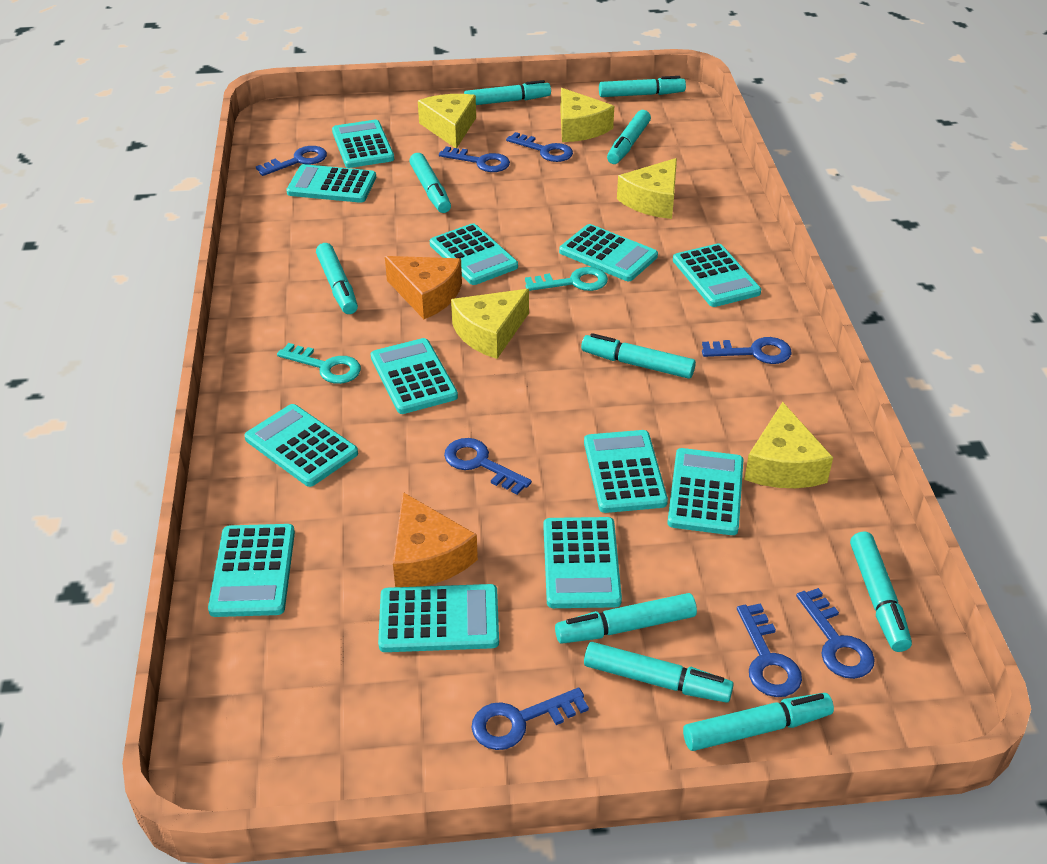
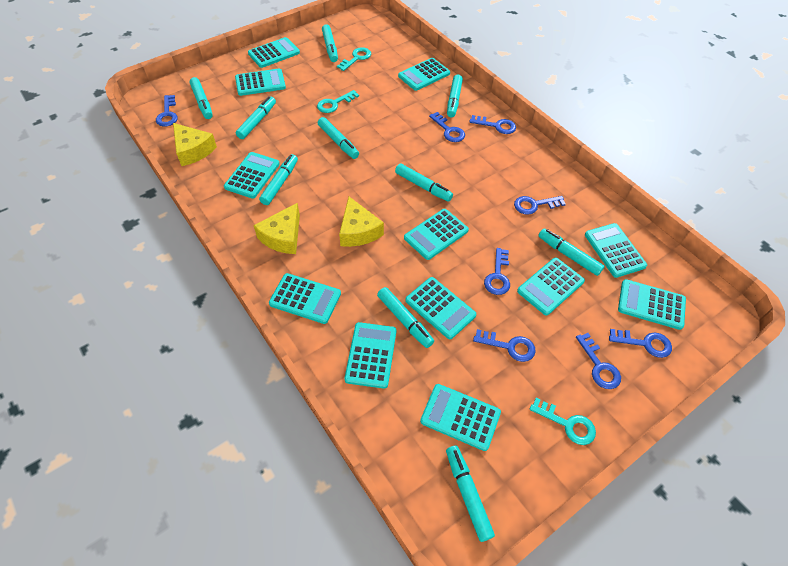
orange cheese: [385,256,462,319] [393,492,478,587] = 2 -> none = 0
turquoise key: [277,343,361,384] [525,267,608,291] = 2 -> [317,90,359,113] [337,47,371,71] [530,398,596,445] = 3
yellow cheese: [418,94,476,148] [451,289,529,359] [560,88,614,142] [617,158,677,219] [744,402,833,488] = 5 -> [173,123,217,166] [253,203,300,254] [339,197,384,247] = 3

